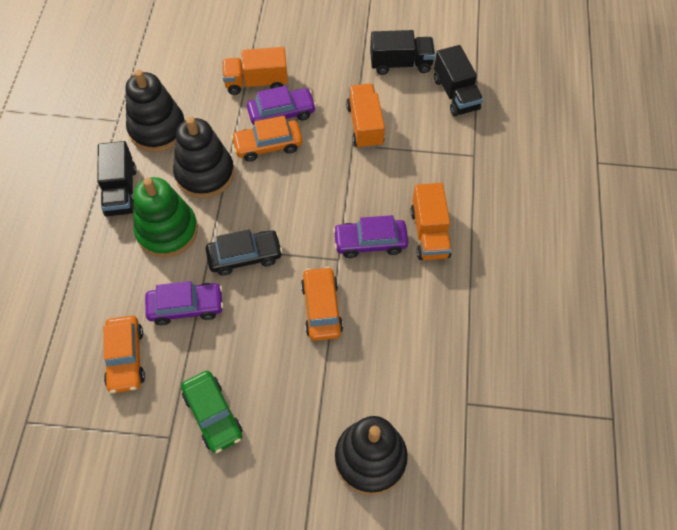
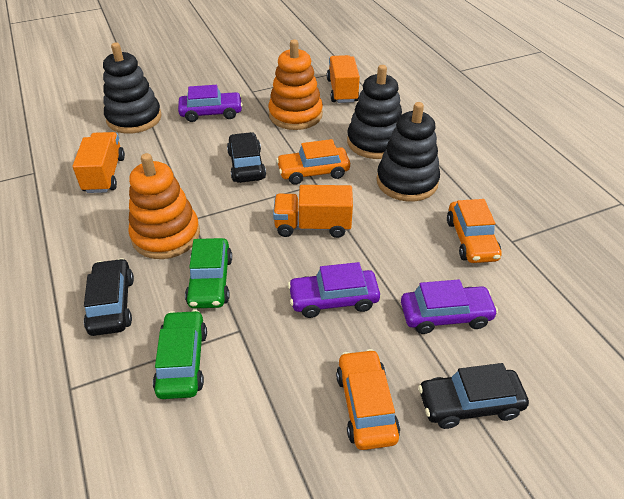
black car: [206,229,283,276] = 1 -> [84,258,134,336] [227,132,266,183] [418,363,529,429] = 3
black truck: [97,141,137,217] [370,30,435,75] [434,45,483,117] = 3 -> none = 0
green car: [181,371,243,453] = 1 -> [153,310,207,399] [185,238,232,309] = 2
green stacking toy: [133,177,198,258] = 1 -> none = 0
orange stacking toy: none = 0 -> [128,153,200,259] [268,39,323,130] = 2

